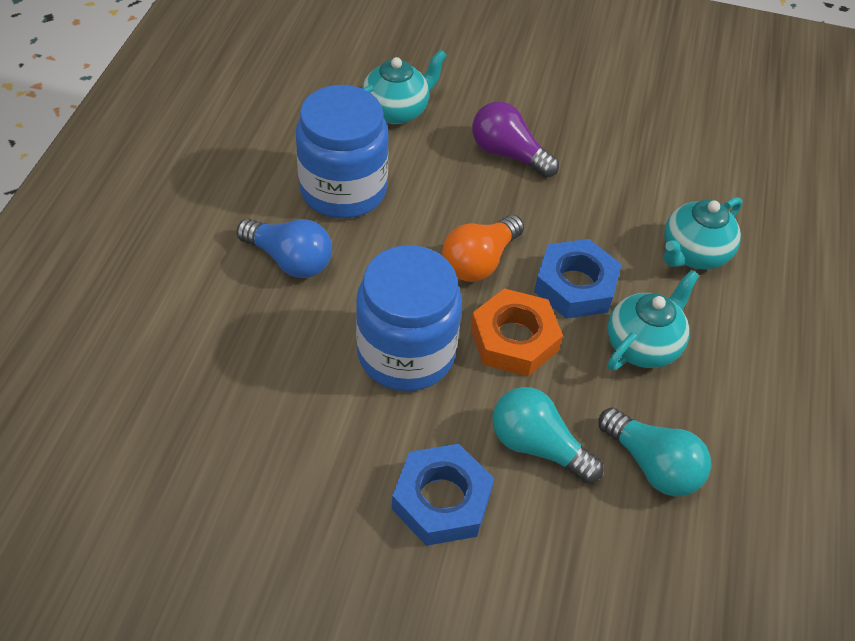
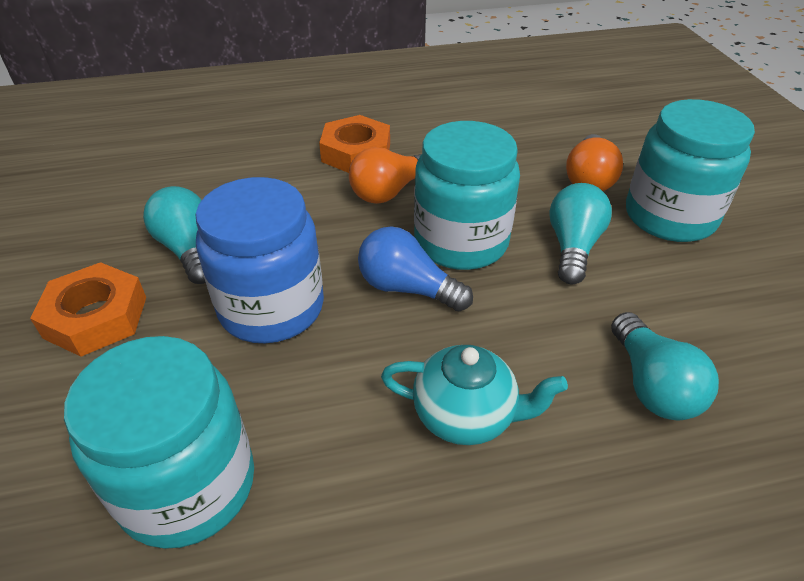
blue jar: [296,85,389,218] [356,245,462,391] = 2 -> [196,177,324,343] = 1
blue nut: [392,444,494,546] [534,239,622,319] = 2 -> none = 0
orange light bulb: [442,215,524,282] = 1 -> [349,147,421,204] [566,134,623,191] = 2
orange nut: [471,288,563,376] = 1 -> [30,262,146,356] [319,115,390,173] = 2
purple light bulb: [472,102,559,178] = 1 -> none = 0
turquoise jar: none = 0 -> [64,336,254,549] [414,121,520,270] [626,99,755,242] = 3
turquoise light bulb: [492,387,604,483] [598,407,711,496] = 2 -> [143,186,206,284] [549,183,612,284] [611,312,719,421] = 3
turquoise teapot: [362,50,447,124] [607,270,699,370] [664,197,742,270] = 3 -> [381,345,568,445] = 1

